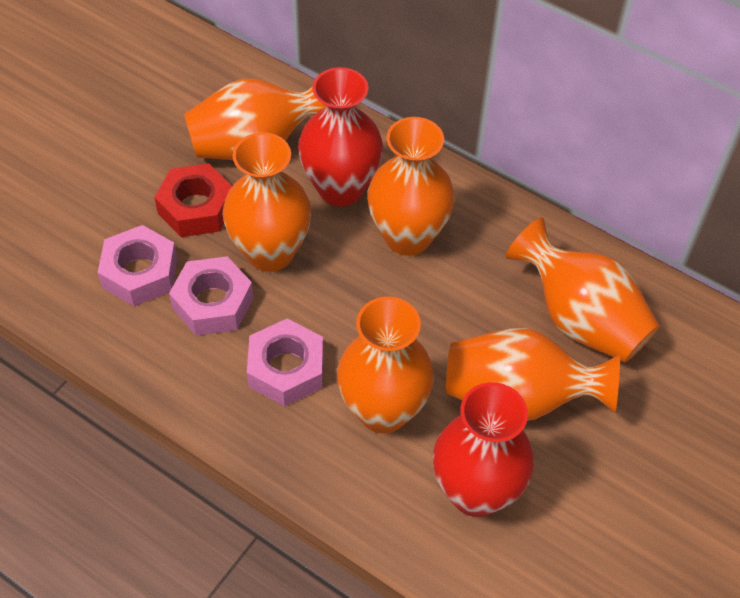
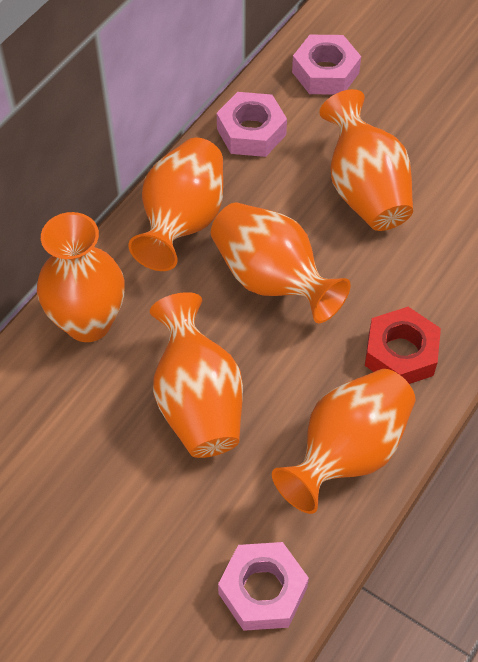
red vase: [298,67,383,206] [433,382,534,517] = 2 -> none = 0

